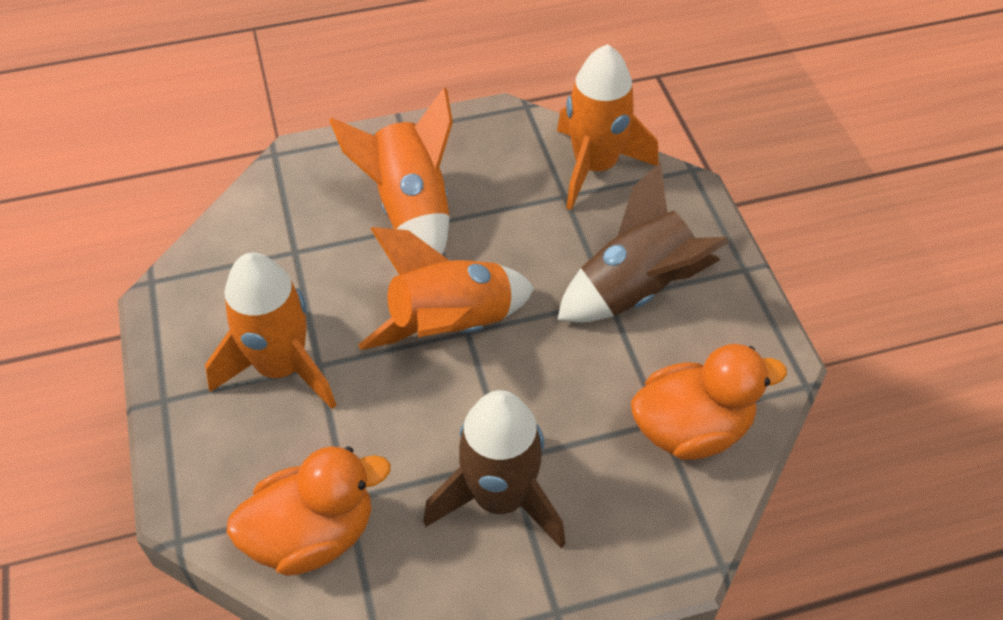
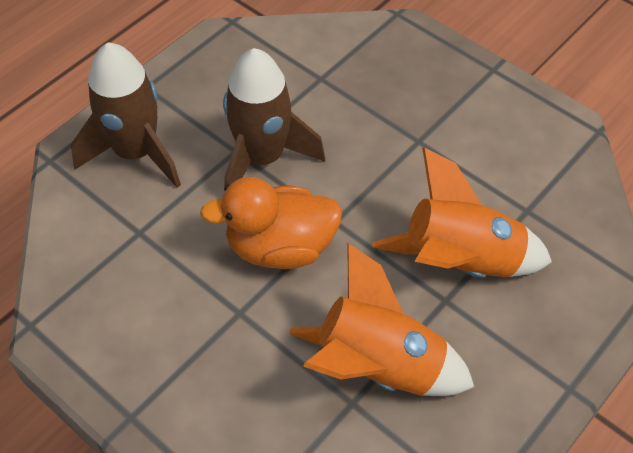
orange duck: [226,446,390,576] [631,344,787,460] = 2 -> [200,177,342,269] = 1
orange rocket: [205,252,336,409] [329,88,453,255] [358,227,534,350] [557,44,658,210] = 4 -> [289,243,475,396] [372,148,552,278] = 2

